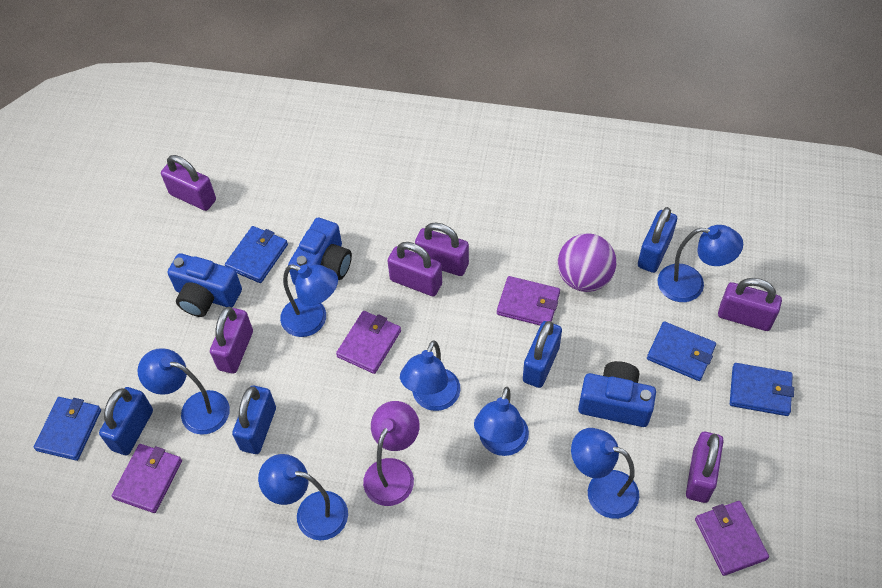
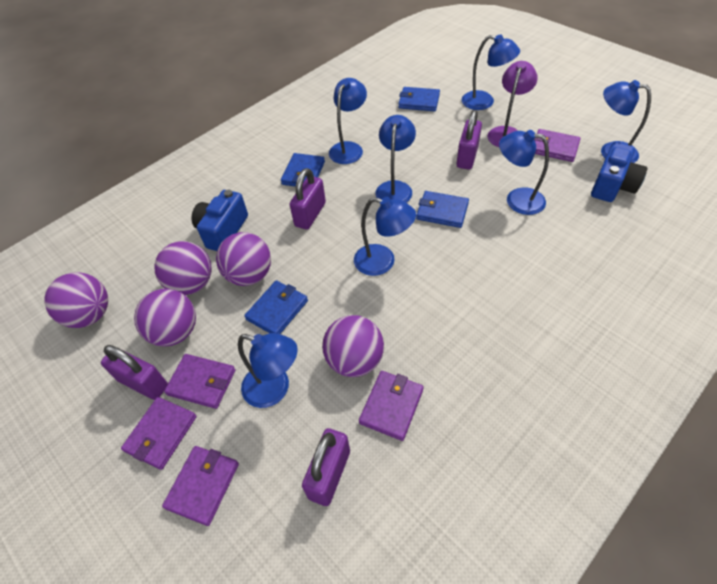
blue camera: [168,253,242,317] [288,218,352,285] [578,361,656,427] = 3 -> [191,190,248,251] [591,142,648,202] = 2
blue padlock: [99,387,153,455] [232,386,276,454] [523,321,562,388] [638,207,677,273] = 4 -> none = 0
purple ball: [558,234,616,292] = 1 -> [45,272,108,328] [134,289,196,347] [155,241,212,295] [216,232,271,286] [322,315,384,377] = 5
purple padlock: [161,155,216,211] [210,307,253,374] [388,242,442,296] [415,223,469,276] [686,432,723,503] [718,278,782,331] = 6 -> [101,345,168,400] [290,168,326,230] [302,428,350,506] [456,110,482,170] = 4
purple wallet: [112,444,182,513] [336,311,401,374] [497,276,560,325] [695,501,769,576] = 4 -> [121,397,197,470] [162,446,239,526] [164,354,236,409] [359,371,424,441] [534,129,581,162] = 5

